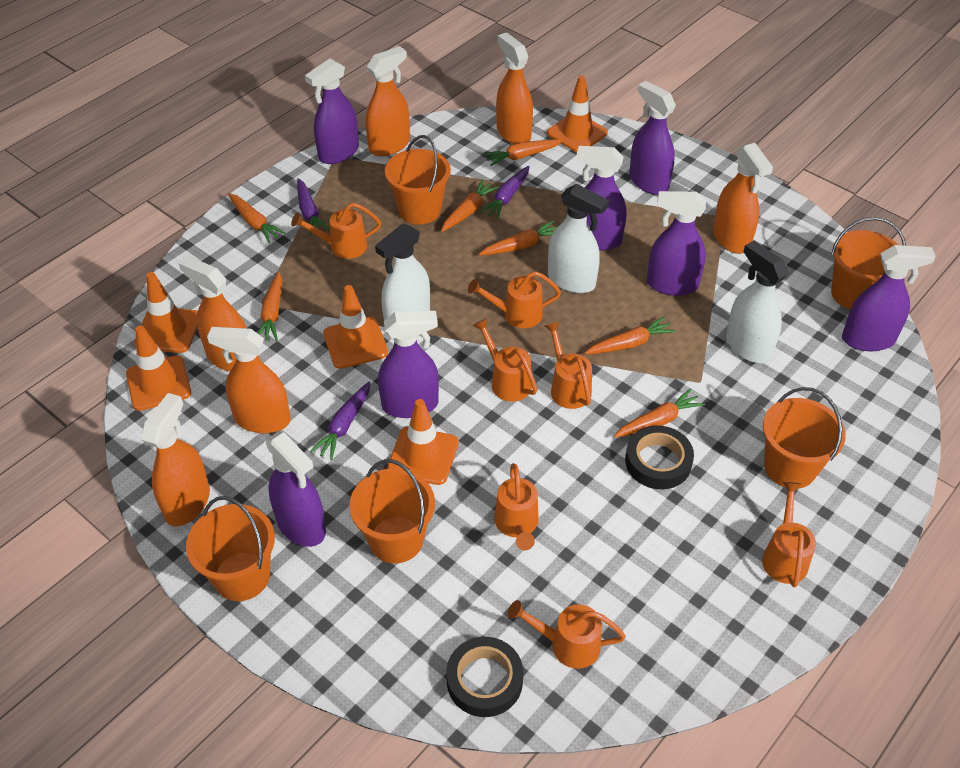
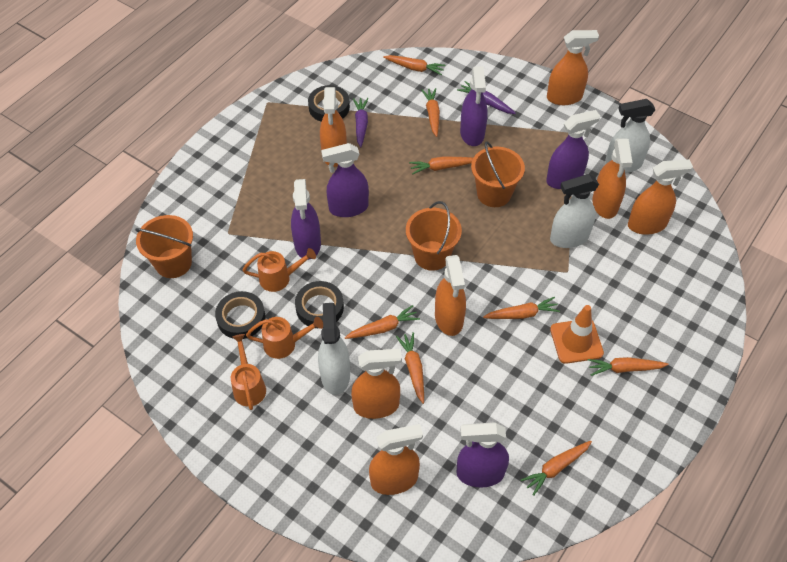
black tape: [446,637,523,717] [625,425,694,489] = 2 -> [215,291,265,339] [295,281,344,328] [308,85,350,122] = 3
orange bucket: [186,496,275,601] [350,459,435,563] [385,135,451,225] [763,387,846,489] [831,217,906,309] = 5 -> [135,215,193,278] [406,201,462,271] [471,141,525,207] = 3
orange carrot: [228,193,286,243] [258,272,282,341] [441,179,499,232] [479,221,558,255] [483,139,563,166] [585,317,676,354] [614,388,705,438] = 7 -> [345,305,420,339] [383,55,446,75] [396,332,424,404] [409,157,473,175] [421,88,440,137] [483,297,560,319] [521,441,592,496] [588,357,669,376] = 8
orange spray bottle: [141,393,210,526] [178,256,246,371] [207,327,291,433] [365,46,410,156] [496,32,533,144] [713,143,773,254] = 6 -> [320,87,347,167] [351,349,402,419] [369,424,423,495] [435,255,466,336] [547,30,599,105] [592,138,633,219] [628,159,693,235] = 7
orange traffic cone: [126,326,191,411] [134,272,198,353] [323,285,388,369] [387,399,459,485] [547,75,608,152] = 5 -> [550,305,604,364] = 1
orange watering can: [291,203,381,259] [468,271,561,328] [473,318,538,402] [494,463,539,550] [508,600,626,669] [545,321,592,409] [762,482,816,587] = 7 -> [231,334,266,410] [243,248,316,292] [246,317,323,359] = 3
purple carrot: [297,178,330,236] [310,381,370,460] [480,166,530,219] = 3 -> [353,98,368,148] [457,81,516,114] = 2
purple spray bottle: [266,432,326,547] [305,59,359,164] [378,311,439,418] [576,146,626,250] [629,81,676,195] [647,191,706,296] [842,245,936,351] = 7 -> [291,179,321,260] [321,143,369,217] [456,422,509,488] [460,66,488,146] [546,110,600,189] = 5

